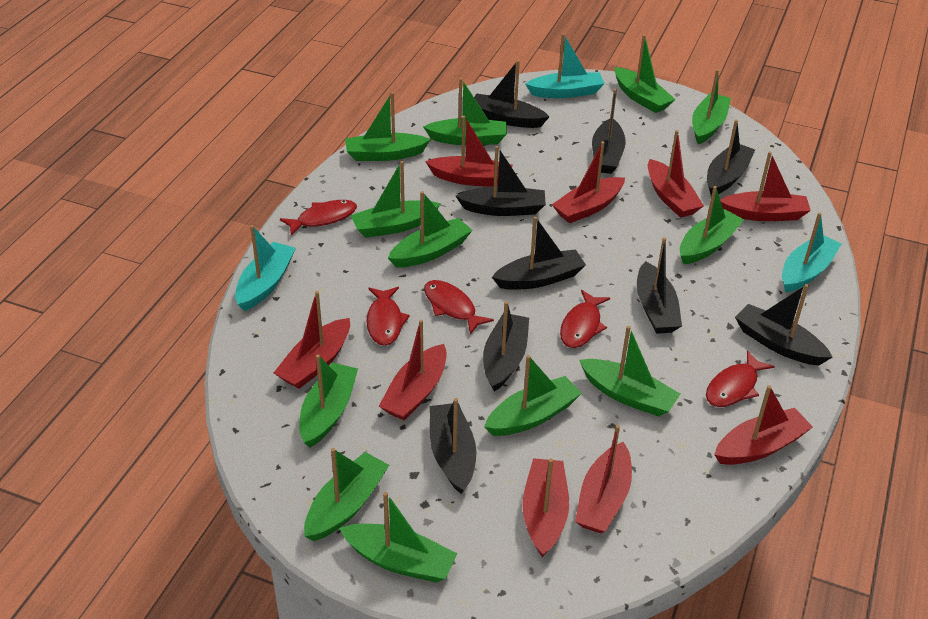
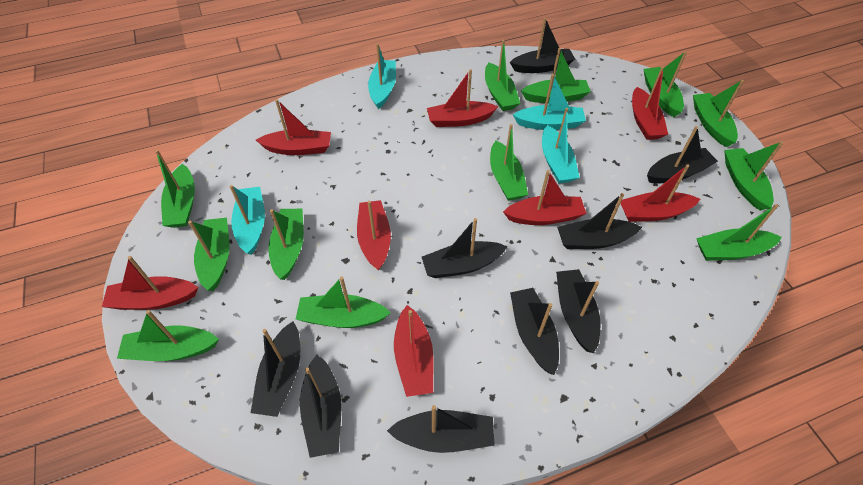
red boat: [274,291,350,389] [379,320,447,420] [425,116,513,187] [522,458,569,557] [552,141,625,223] [575,425,632,533] [648,130,704,218] [714,385,813,465] [720,151,811,221] = 9 -> [102,256,198,310] [256,99,331,155] [357,200,391,271] [394,305,433,397] [427,69,498,127] [503,170,587,225] [620,164,700,222] [632,66,668,140] = 8
red fish: [280,200,357,236] [366,287,410,346] [424,280,494,335] [560,290,610,348] [706,350,775,407] = 5 -> none = 0
turquoise boat: [235,225,296,311] [525,33,605,98] [782,212,842,293] = 3 -> [229,185,265,255] [368,43,396,109] [513,74,586,130] [542,108,580,183] = 4

